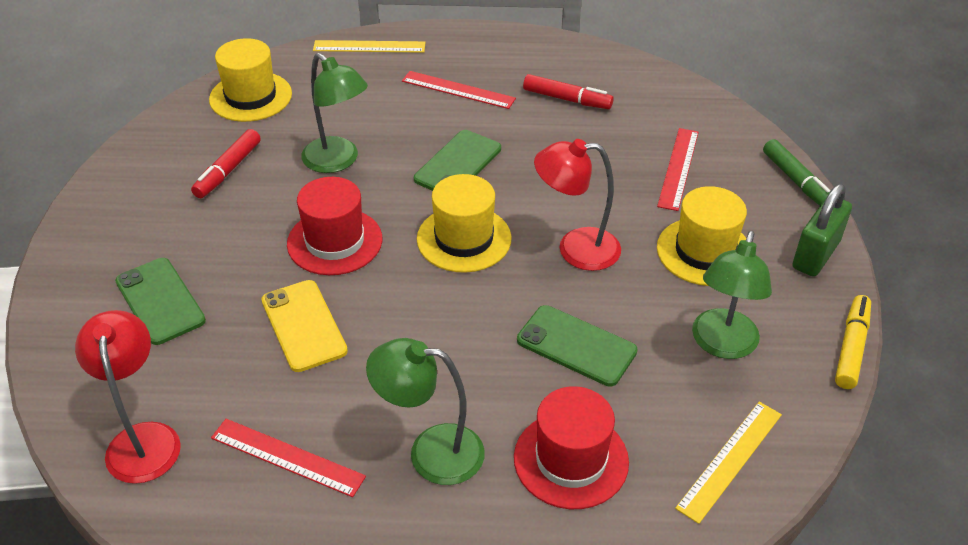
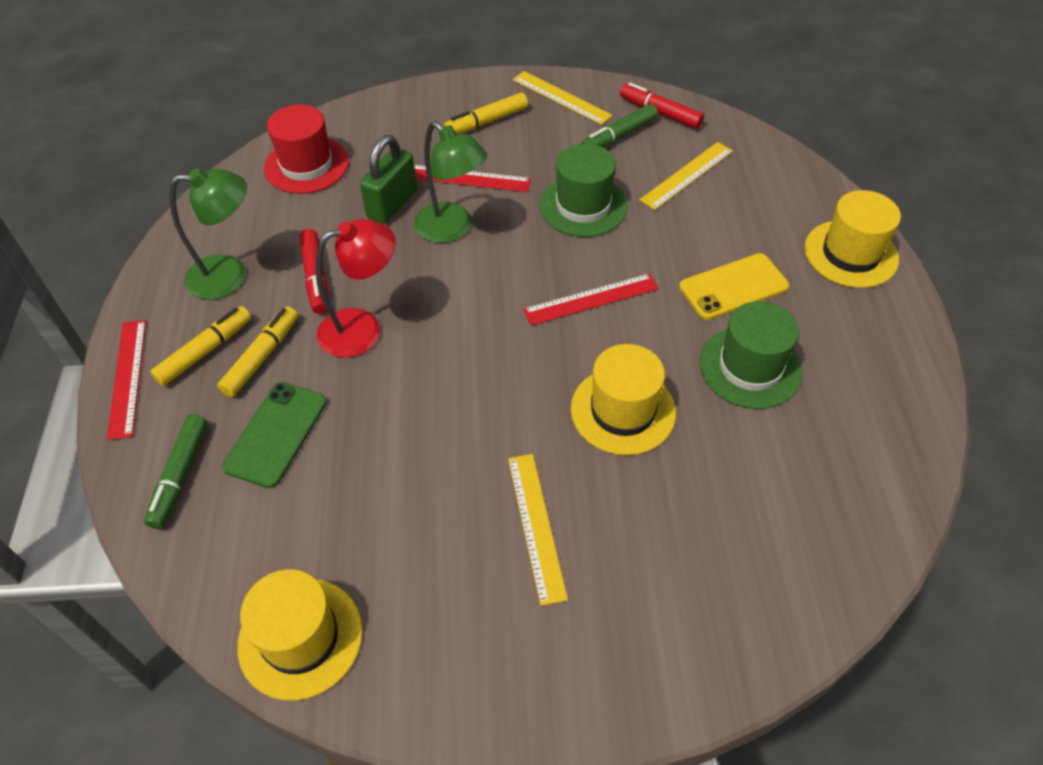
green hat: none = 0 -> [539,144,627,237] [700,301,803,409] = 2
green lamp: [302,53,368,173] [366,338,485,485] [692,231,772,359] = 3 -> [170,168,247,300] [414,121,487,243] = 2
green marker: [763,139,830,206] = 1 -> [144,414,208,529] [581,104,658,148] = 2
green phone: [115,258,206,345] [414,130,501,191] [517,305,638,386] = 3 -> [222,382,327,488] = 1
red hat: [287,177,382,275] [514,386,629,509] = 2 -> [264,104,349,194] = 1
red lamp: [75,310,181,484] [534,139,621,271] = 2 -> [316,219,395,358] = 1
yellow marker: [835,295,871,389] = 1 -> [150,306,251,386] [217,306,298,397] [444,93,528,133] = 3
yellow ruler: [313,40,425,53] [675,402,782,524] = 2 -> [508,454,568,606] [513,71,613,125] [639,142,733,210] = 3

